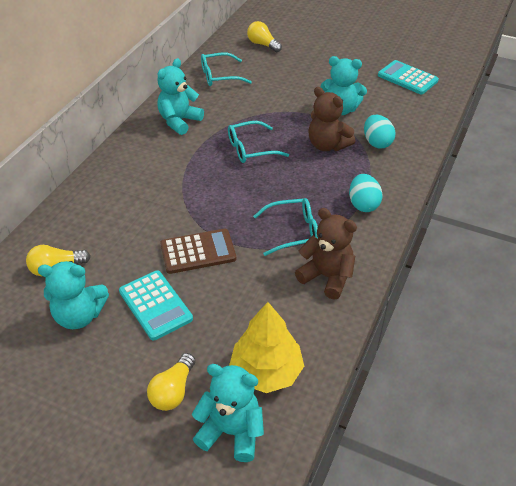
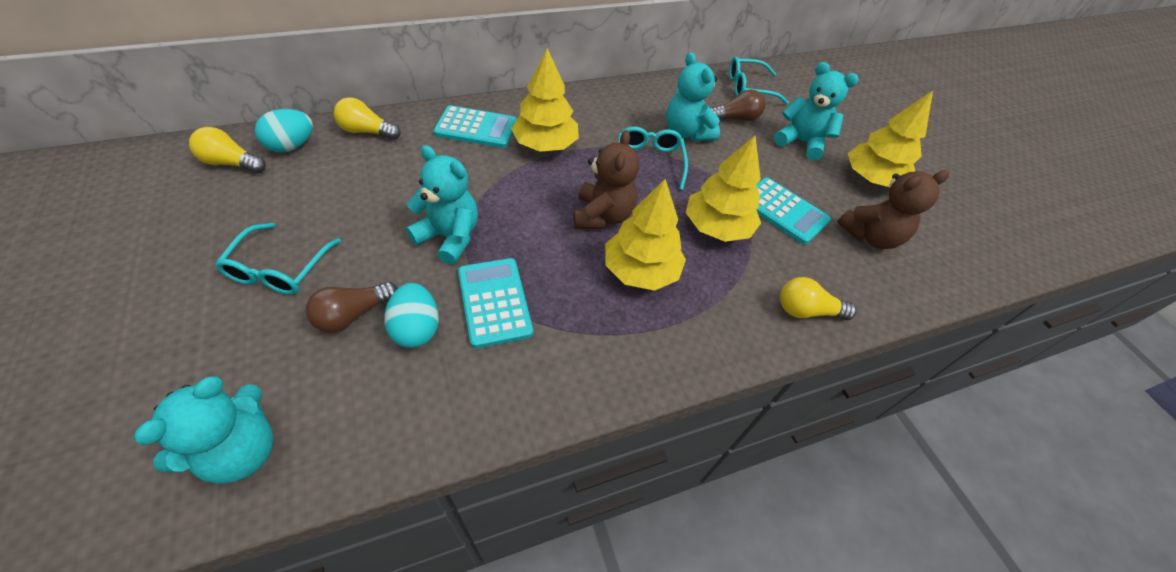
brown calculator: [160,229,236,274] = 1 -> none = 0
brown light bulb: none = 0 -> [306,282,398,333] [710,90,765,121] = 2
turquoise calculator: [119,270,193,340] [378,60,439,94] = 2 -> [433,105,517,148] [458,258,533,348] [756,178,831,245] = 3
yellow tree: [229,302,304,393] = 1 -> [511,48,579,152] [605,179,686,291] [686,136,761,242] [848,91,933,187] = 4

